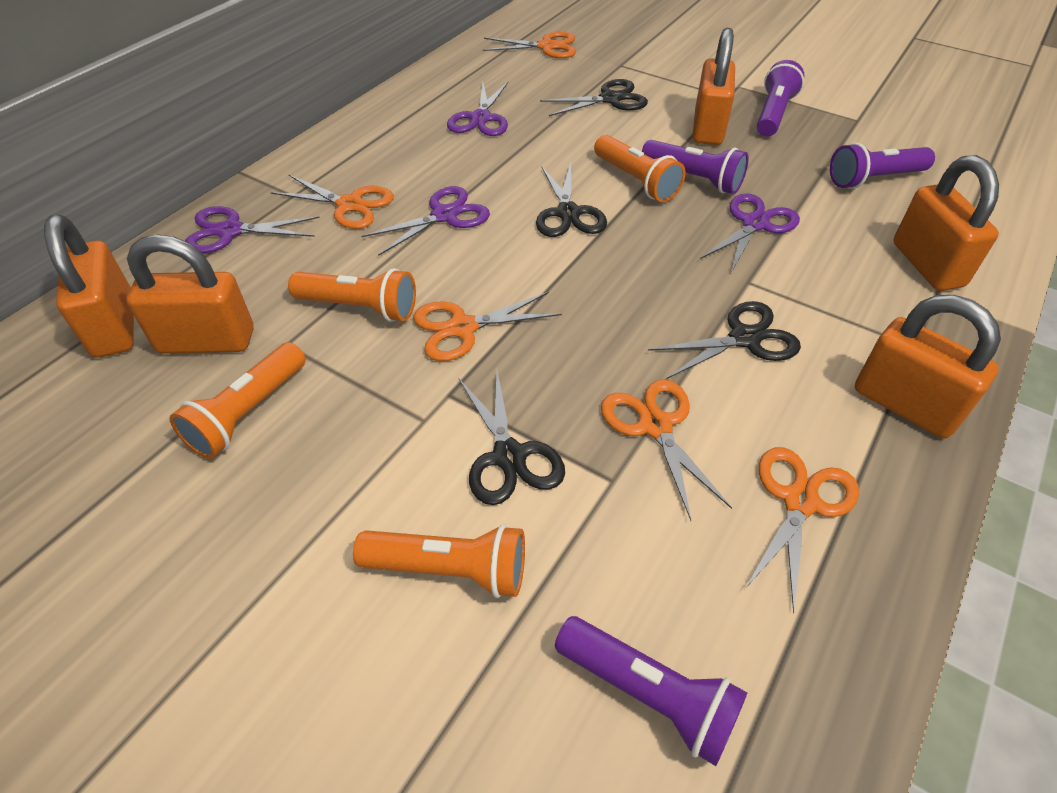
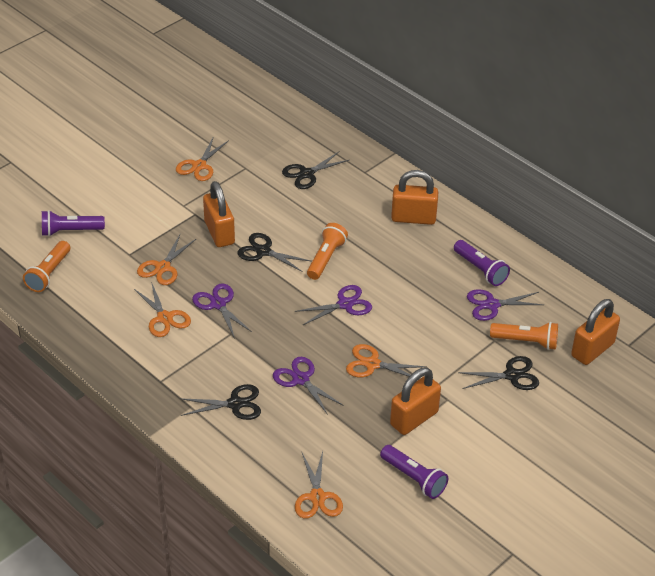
orange flashlight: [169,342,306,459] [288,268,416,322] [353,525,525,598] [594,135,685,202] = 4 -> [23,241,70,292] [307,223,348,280] [490,322,558,350] = 3
orange padlock: [44,215,134,358] [126,235,254,354] [693,28,735,145] [855,295,1001,438] [893,155,999,291] = 5 -> [203,181,235,247] [390,367,441,435] [391,170,438,225] [571,299,620,365] = 4
purple flashlight: [555,616,748,766] [642,140,749,194] [757,60,804,137] [830,143,935,189] = 4 -> [42,210,105,236] [380,445,448,499] [454,240,510,286] = 3

